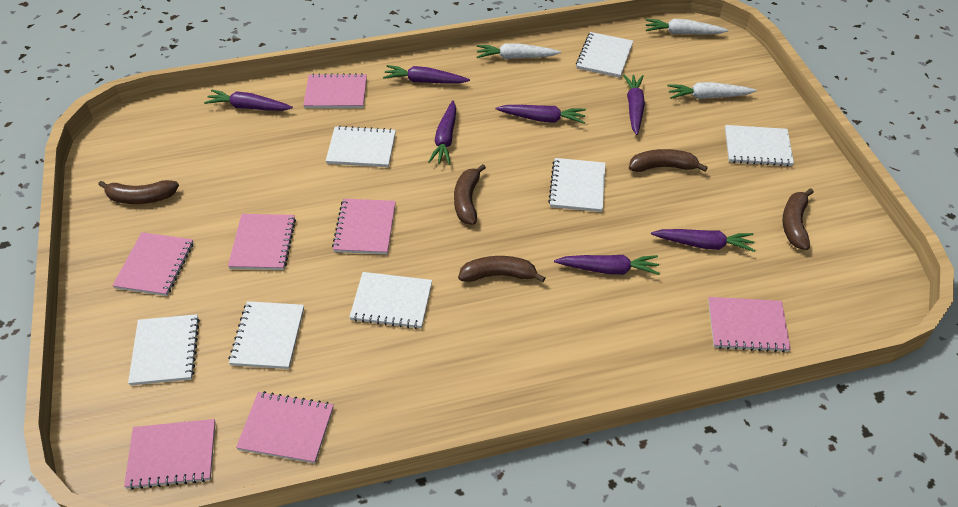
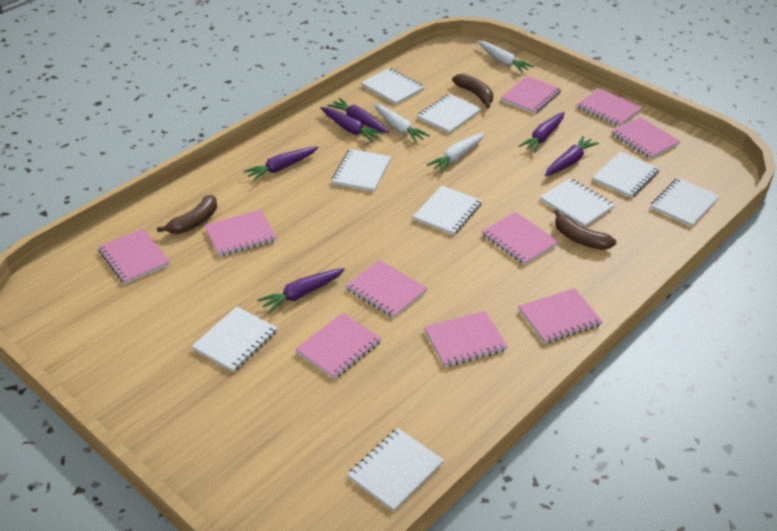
brown banana: [98,180,179,204] [454,164,486,225] [458,256,546,282] [629,149,708,172] [782,188,814,250] = 5 -> [157,195,217,234] [452,74,493,108] [554,209,616,250] = 3
pink notebook: [112,232,194,296] [124,419,216,490] [228,214,296,270] [236,391,334,463] [303,73,367,108] [332,199,396,254] [708,297,791,353] = 7 -> [98,229,170,284] [204,210,277,257] [295,313,382,379] [345,260,428,318] [424,311,508,367] [482,212,559,265] [501,76,561,114] [518,288,603,344] [576,88,643,127] [611,117,681,159] = 10
purple carrot: [204,90,293,111] [383,65,470,84] [428,100,456,165] [496,105,586,124] [554,255,660,275] [623,74,645,135] [651,229,755,252] = 7 -> [243,146,319,181] [257,268,345,313] [320,107,384,142] [327,98,389,133] [518,112,564,153] [545,136,599,176] = 6
white notebook: [128,314,200,385] [228,301,304,369] [326,126,396,167] [349,272,432,329] [548,158,606,212] [576,32,633,78] [725,125,794,167] = 7 -> [192,306,277,372] [332,149,391,192] [347,428,444,512] [361,68,424,105] [413,186,482,235] [417,94,482,134] [540,178,615,227] [592,152,660,198] [651,178,719,227] = 9

